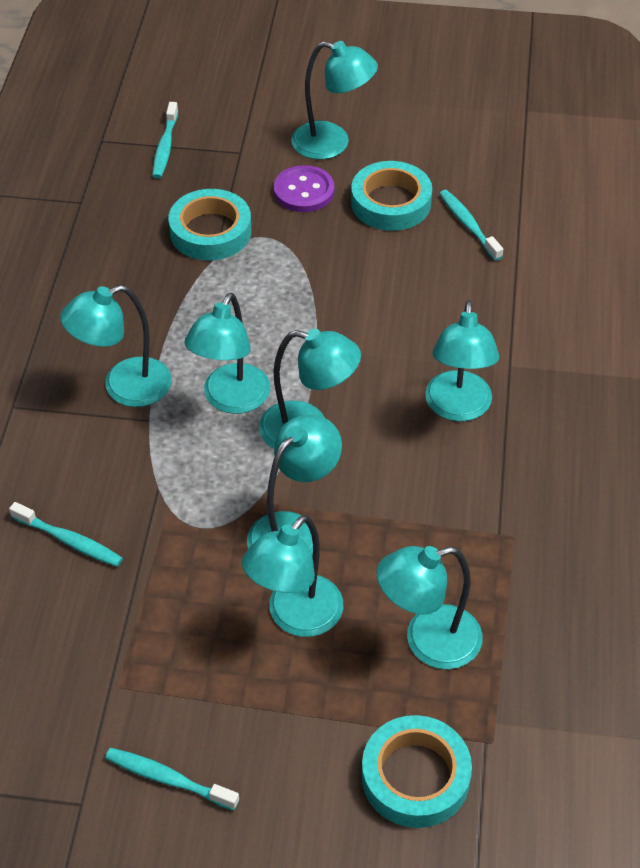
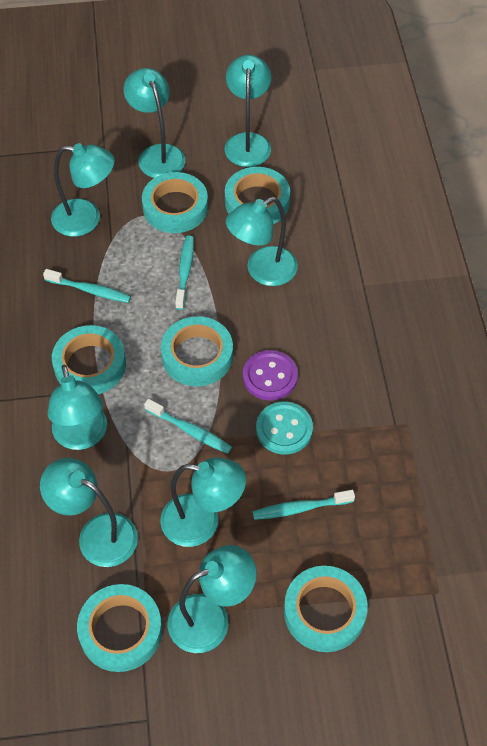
turquoise button: none = 0 -> [256,402,313,454] = 1
turquoise tape: [168,189,251,260] [351,161,432,231] [361,715,472,828] = 3 -> [52,325,126,394] [77,584,162,672] [142,172,208,233] [161,316,233,386] [225,167,290,224] [284,566,368,652] = 6

